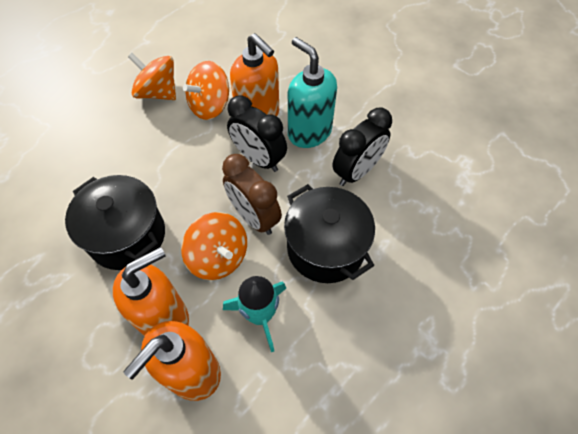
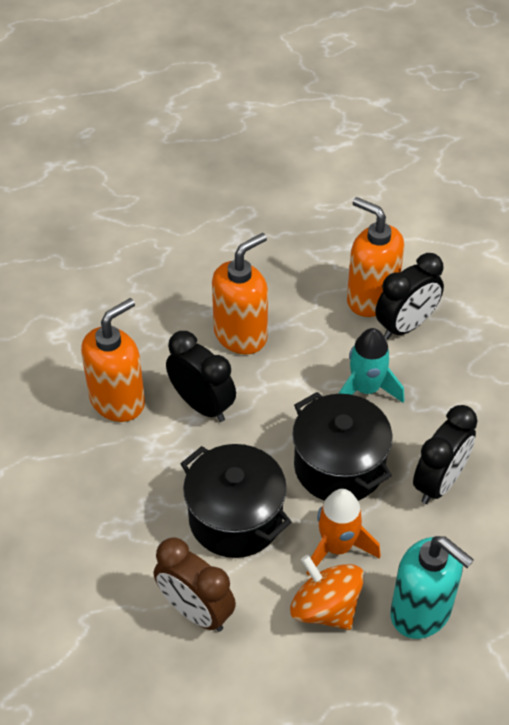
black clock: [227,96,287,172] [332,108,392,186] = 2 -> [166,331,236,422] [375,253,444,340] [413,405,478,504] = 3
orange rocket: none = 0 -> [306,489,381,576] = 1
orange spinning top: [128,53,176,100] [181,212,247,280] [183,61,229,120] = 3 -> [290,555,364,630] = 1

